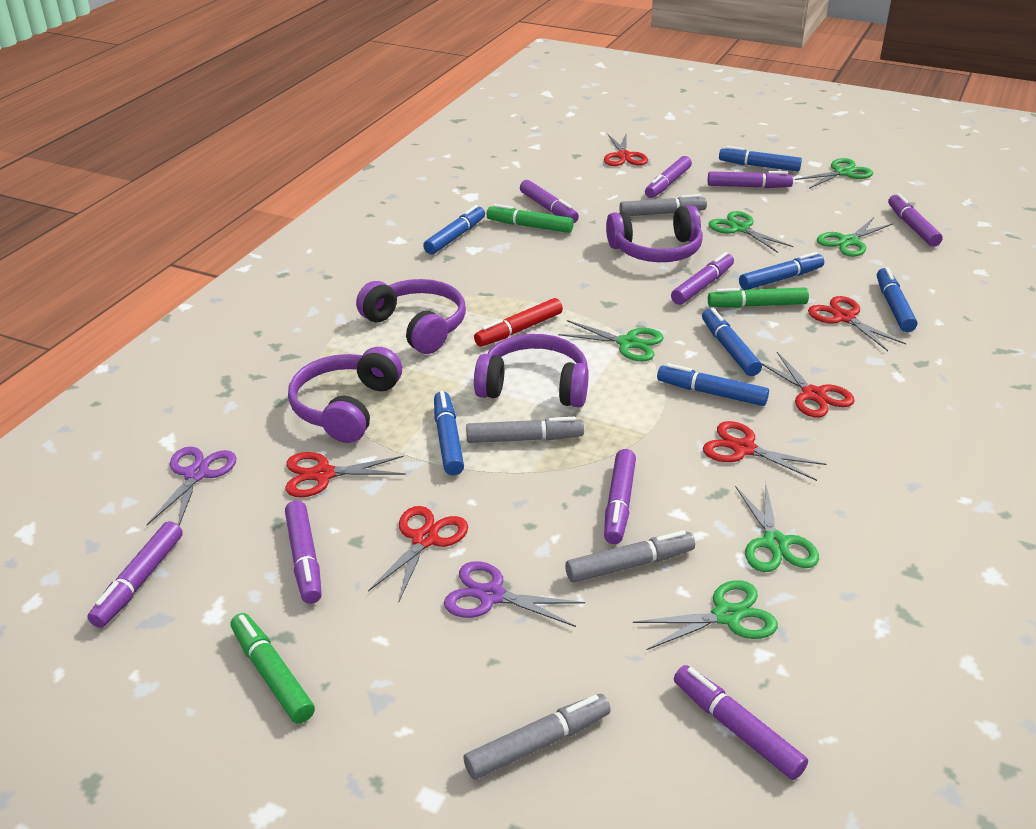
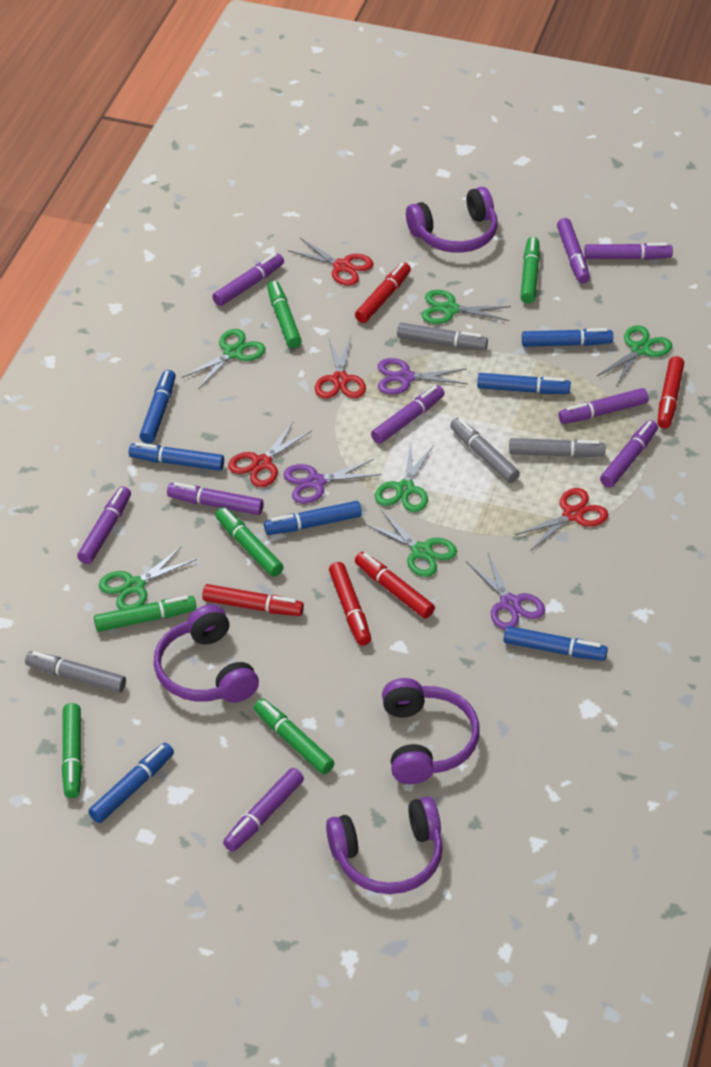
green marker: [230,613,315,724] [487,204,574,233] [708,287,809,308] = 3 -> [62,703,82,798] [94,596,197,632] [215,507,283,577] [254,698,334,774] [267,281,302,348] [521,237,540,303] = 6
purple scissors: [147,447,237,525] [444,561,585,627] = 2 -> [283,459,381,504] [378,358,468,395] [466,553,545,630] = 3
red marker: [474,298,563,347] = 1 -> [202,584,304,616] [329,562,371,646] [355,262,411,323] [355,552,435,618] [658,356,684,428] = 5
red scissors: [285,452,406,497] [368,506,468,601] [604,132,648,166] [703,421,826,481] [761,352,855,417] [808,296,906,351] = 6 -> [228,422,312,487] [288,238,373,286] [315,337,366,399] [515,488,608,550] = 4

